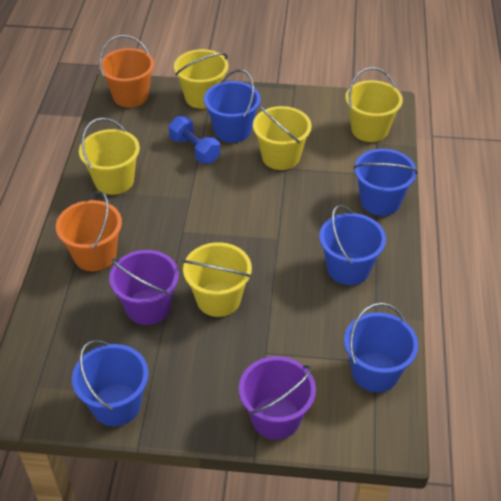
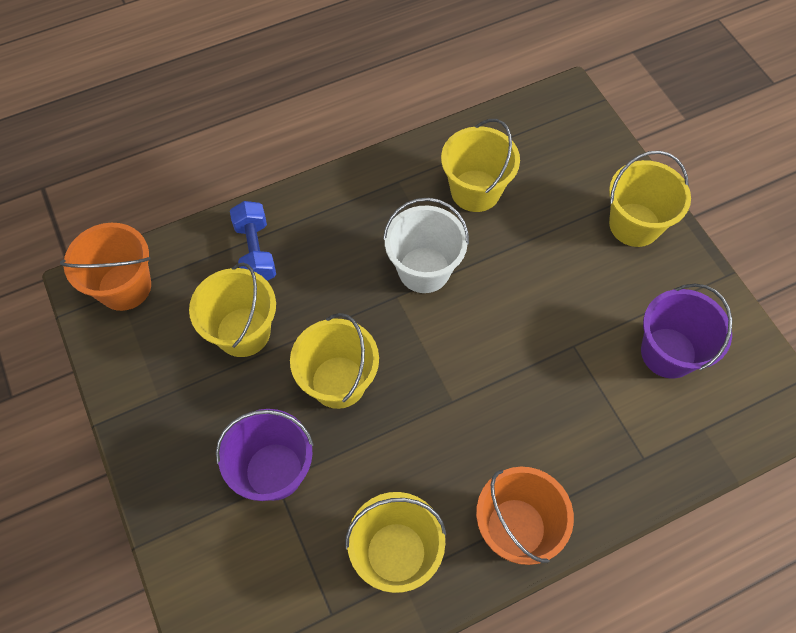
blue bucket: [72,340,149,426] [204,69,261,143] [319,205,386,285] [344,303,418,392] [353,149,418,216] = 5 -> none = 0
white bucket: none = 0 -> [383,198,469,293] = 1

